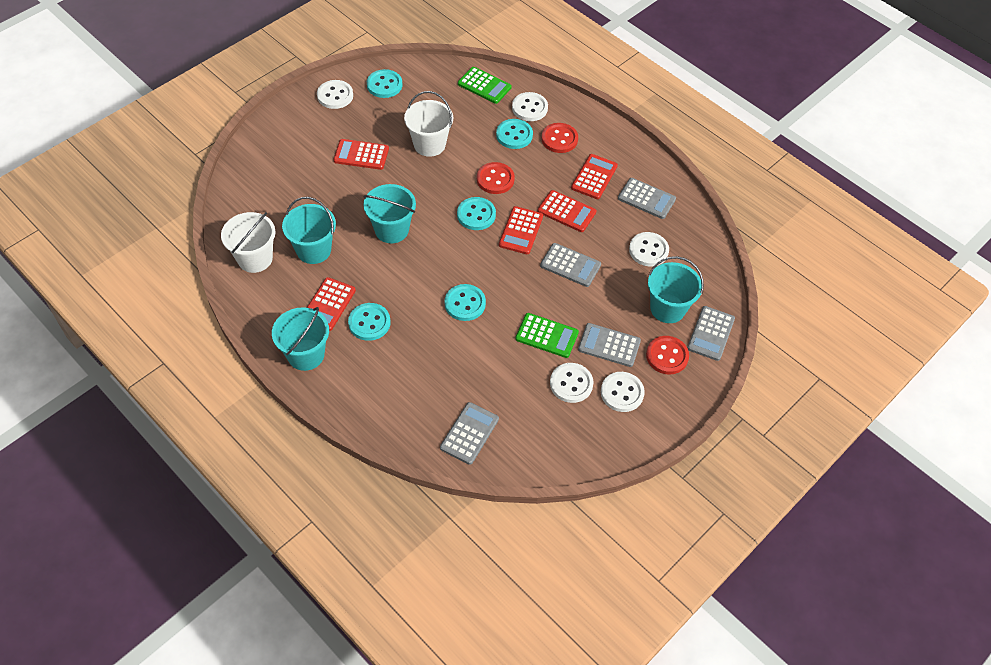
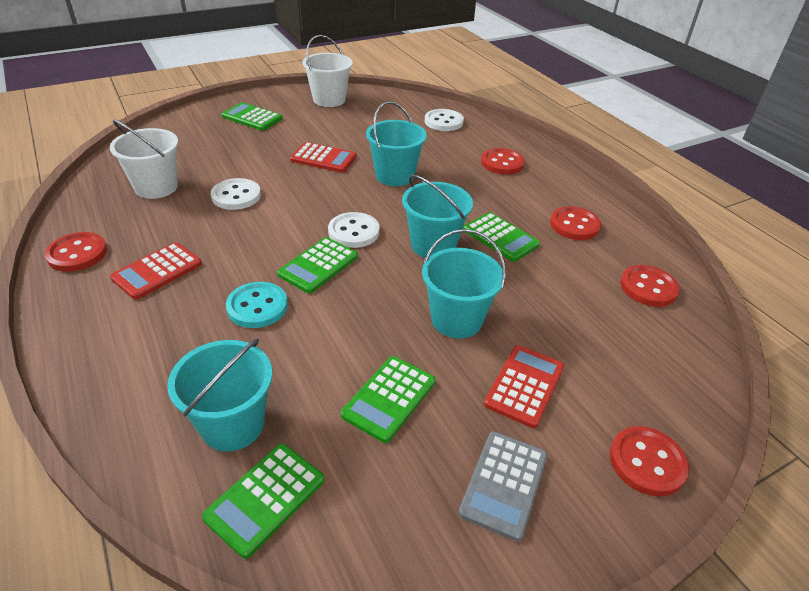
green calculator: [458,67,512,104] [515,313,579,358] = 2 -> [202,444,324,559] [222,102,283,131] [277,237,358,293] [341,356,436,443] [463,212,540,262] = 5
grey calculator: [440,402,499,465] [540,243,601,287] [578,323,641,367] [618,178,676,219] [687,306,735,361] = 5 -> [459,431,548,542] = 1
red button: [477,162,515,194] [541,123,578,153] [646,336,689,375] = 3 -> [45,232,107,272] [481,148,525,175] [550,206,601,240] [610,426,689,497] [620,265,680,307] = 5
red calculator: [307,277,356,331] [333,139,389,170] [499,206,543,254] [538,190,596,232] [571,154,618,199] = 5 -> [110,242,202,300] [290,142,357,173] [484,345,564,428] = 3
turquoise button: [348,303,391,341] [367,69,403,98] [444,284,486,321] [457,197,496,230] [496,119,533,149] = 5 -> [226,282,288,328] = 1
white button: [317,80,353,109] [512,92,548,121] [550,363,594,403] [601,372,645,412] [629,232,669,266] = 5 -> [211,178,261,210] [328,212,380,248] [425,109,464,131] = 3

